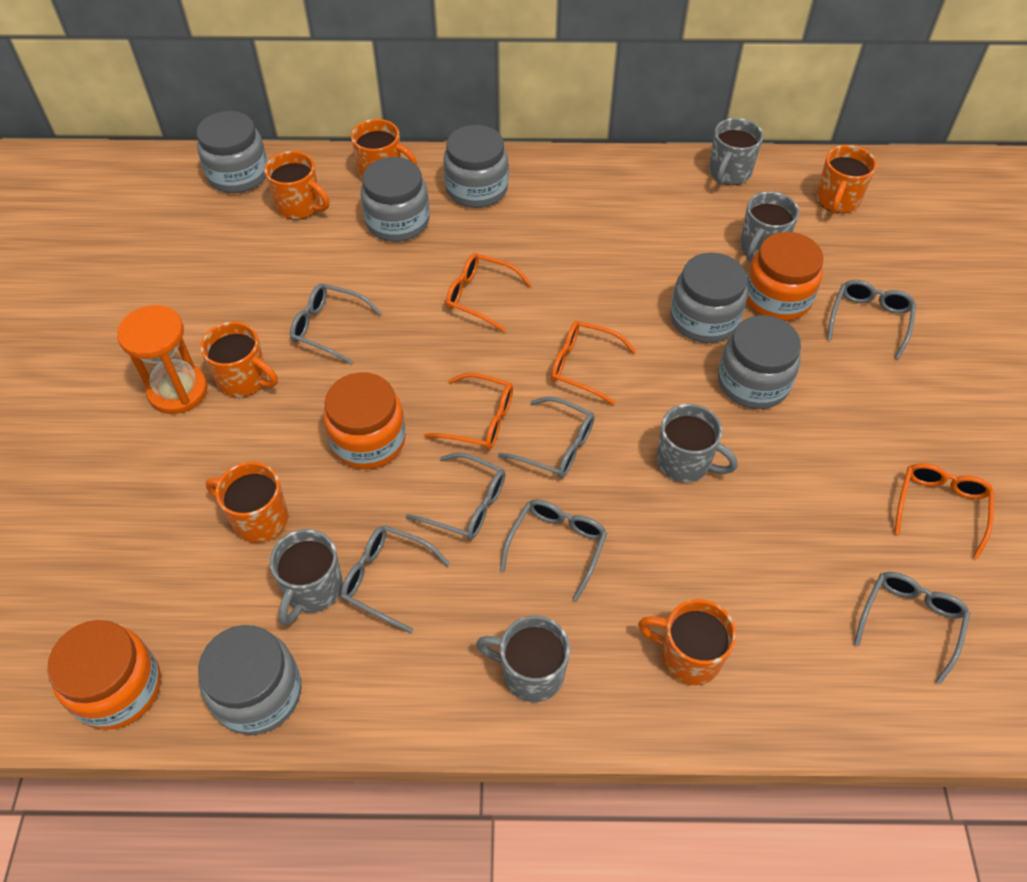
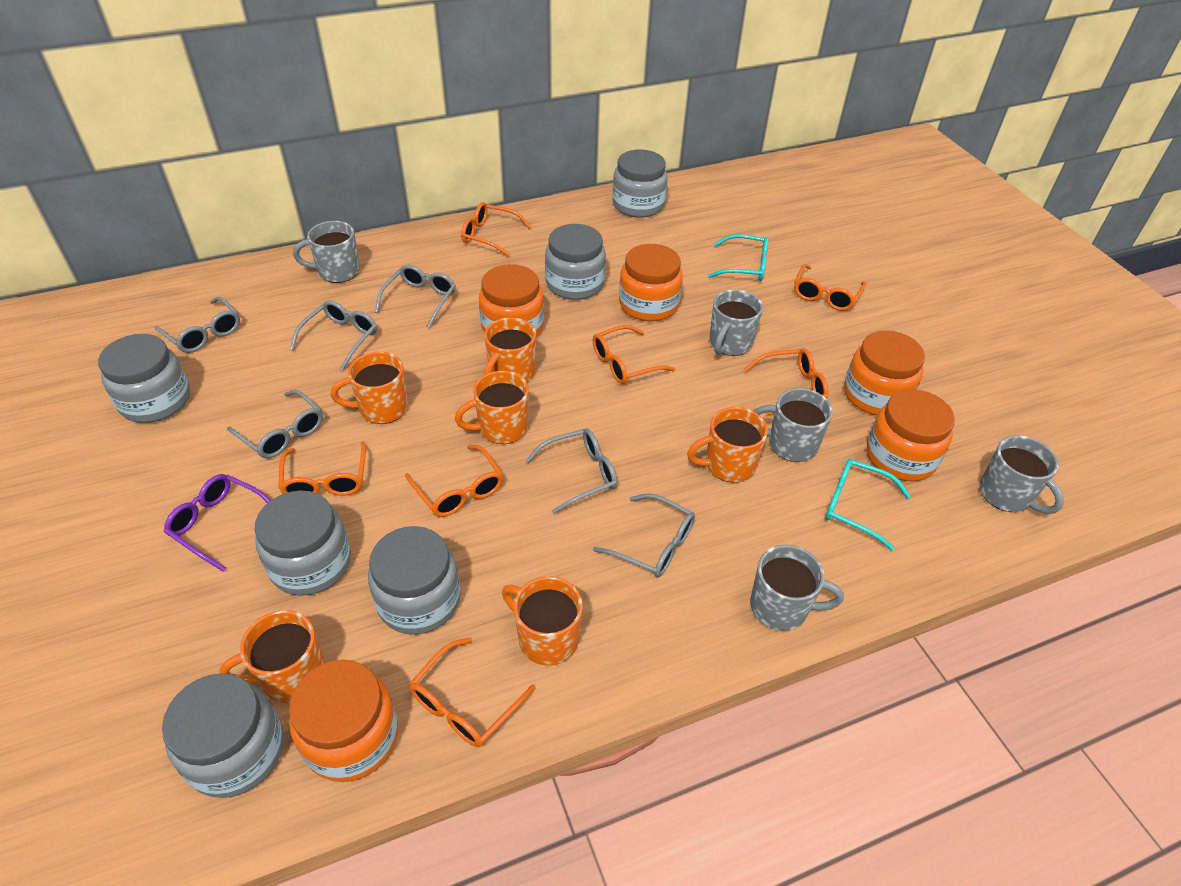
grey glasses: [290,283,382,364] [341,525,450,633] [406,453,505,540] [498,397,595,478] [500,499,607,602] [827,280,916,360] [854,572,970,684] = 7 -> [154,297,240,353] [227,390,323,458] [290,300,377,370] [375,265,456,328] [525,428,617,514] [593,493,695,578] = 6
orange glasses: [424,373,513,450] [446,253,532,332] [551,321,637,405] [894,463,994,559] = 4 -> [278,441,366,496] [405,445,503,517] [409,638,536,747] [461,202,531,257] [593,325,675,384] [744,348,829,416] [794,264,867,311] = 7
orange hourglass: [117,305,208,414] = 1 -> none = 0
orange jar: [47,620,161,730] [323,372,406,469] [746,232,824,321] = 3 -> [289,659,398,782] [479,264,544,337] [619,244,683,321] [844,330,925,416] [867,389,955,481] = 5
purple glasses: none = 0 -> [164,474,271,572] = 1
turquoise glasses: none = 0 -> [708,234,769,281] [825,459,910,550] = 2

